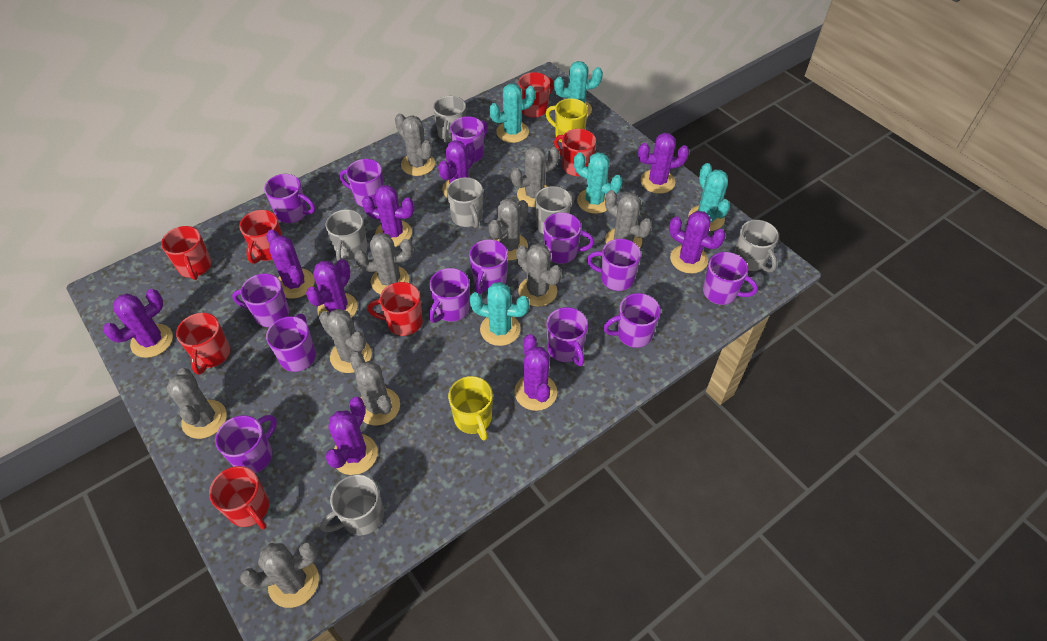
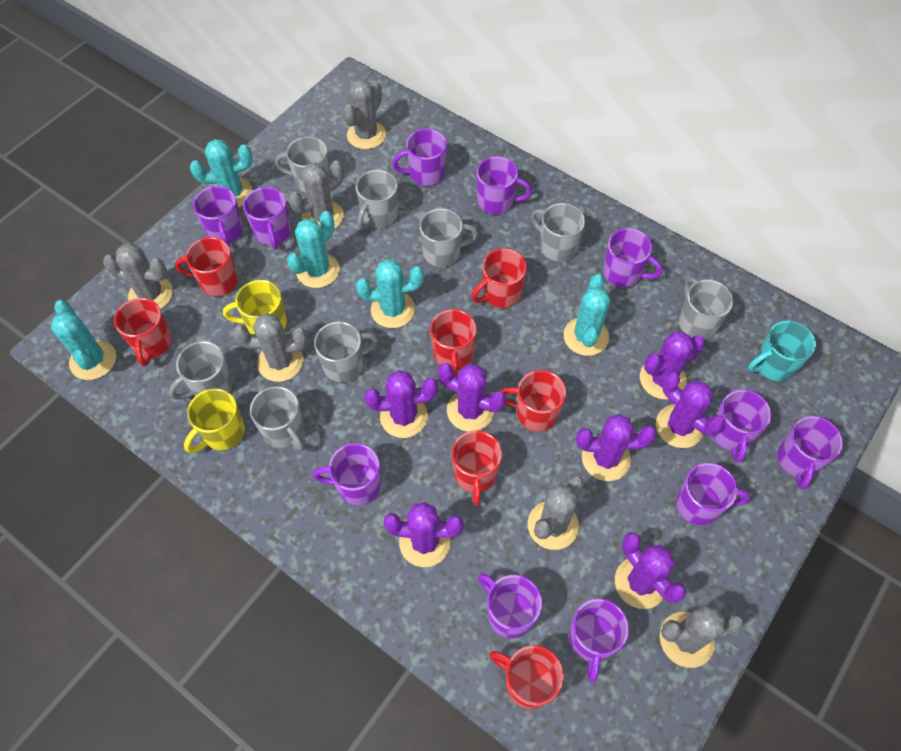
grey cactus: [166,368,227,439] [240,541,319,608] [319,309,372,373] [350,352,400,426] [354,233,413,294] [395,113,435,176] [488,198,528,260] [511,146,559,207] [516,243,562,307] [605,190,652,249] = 10 -> [103,243,173,309] [233,313,308,382] [288,160,344,229] [343,79,386,149] [528,475,584,550] [660,605,744,668] = 6
grey mug: [320,474,384,535] [326,209,368,261] [433,96,466,143] [447,177,483,228] [535,186,575,234] [734,220,779,273] = 6 -> [169,341,233,400] [250,386,304,452] [275,137,330,193] [314,321,378,382] [356,170,398,229] [419,208,478,267] [531,203,585,262] [679,277,734,339] = 8
purple cactus: [103,289,173,358] [266,229,315,299] [306,259,358,318] [325,397,378,475] [362,185,414,247] [438,140,475,198] [514,334,557,411] [638,133,689,194] [669,211,726,274] = 9 -> [365,370,438,438] [384,502,463,567] [438,363,506,432] [576,414,656,481] [615,532,686,609] [640,331,705,400] [656,372,725,448] = 7
purple mug: [215,415,277,473] [232,273,290,327] [264,174,315,223] [266,314,316,372] [339,159,384,207] [429,268,470,323] [450,116,488,163] [469,239,508,294] [544,212,594,264] [547,307,588,366] [587,239,641,291] [603,293,661,348] [703,252,758,305] = 13 -> [193,186,243,247] [243,187,291,249] [313,443,381,506] [392,129,447,186] [476,157,532,214] [478,573,542,638] [569,599,629,683] [603,228,663,287] [676,463,750,526] [712,390,771,463] [777,416,843,489] = 11
turquoise mug: none = 0 -> [748,320,816,381] = 1

